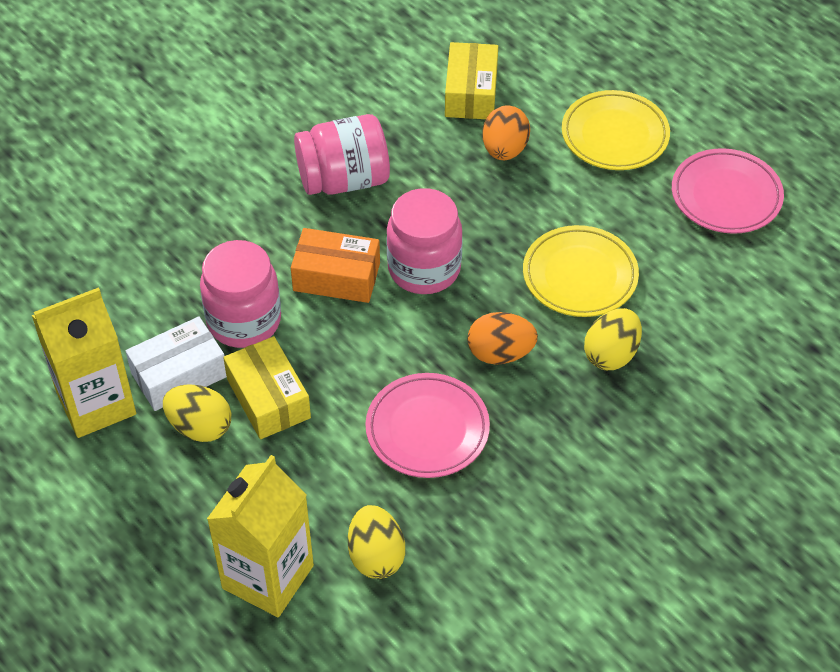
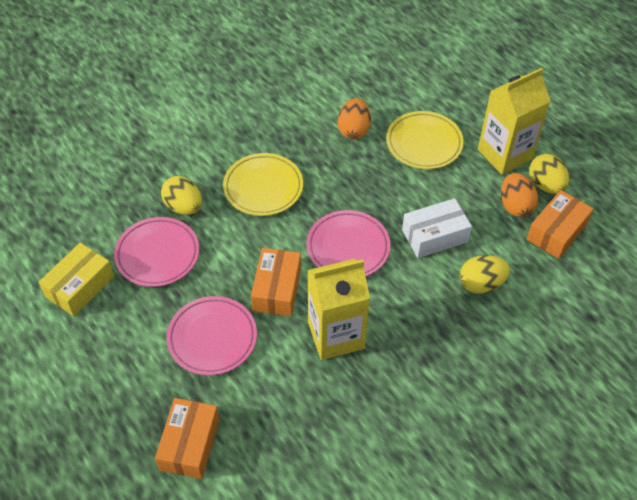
orange box: [291,228,380,303] = 1 -> [155,398,219,479] [251,248,301,316] [526,190,594,259] = 3
pink jar: [200,240,281,348] [294,114,390,195] [386,188,463,294] = 3 -> none = 0
pink plate: [366,373,490,478] [672,148,784,234] = 2 -> [114,217,199,287] [166,296,257,375] [306,210,391,276] = 3
yellow box: [223,336,311,439] [445,42,498,119] = 2 -> [39,242,114,316] = 1

